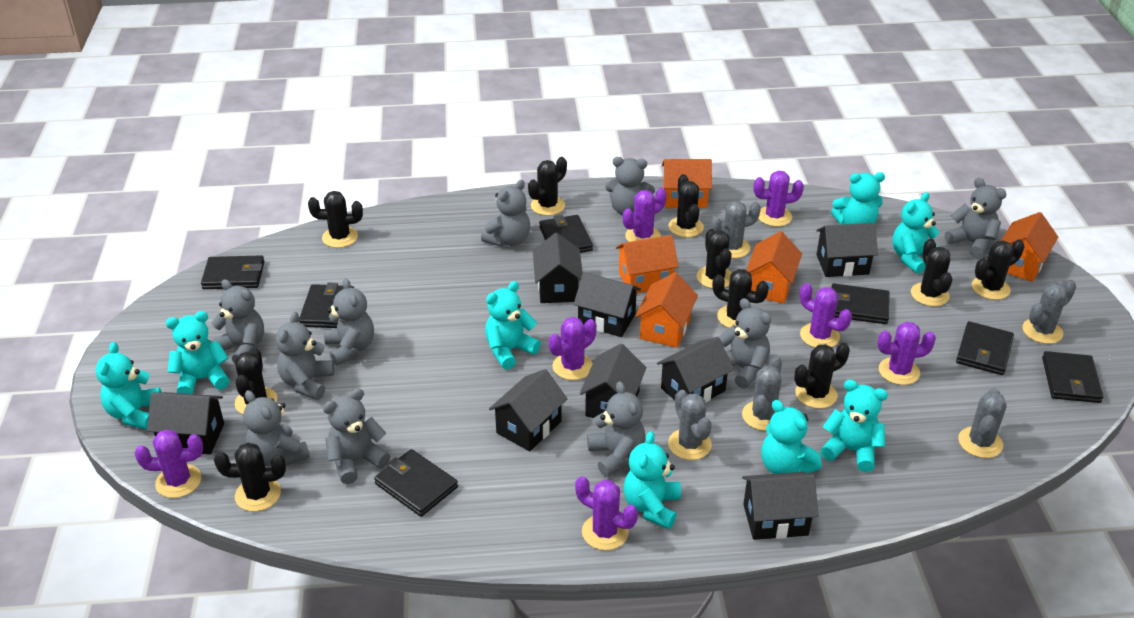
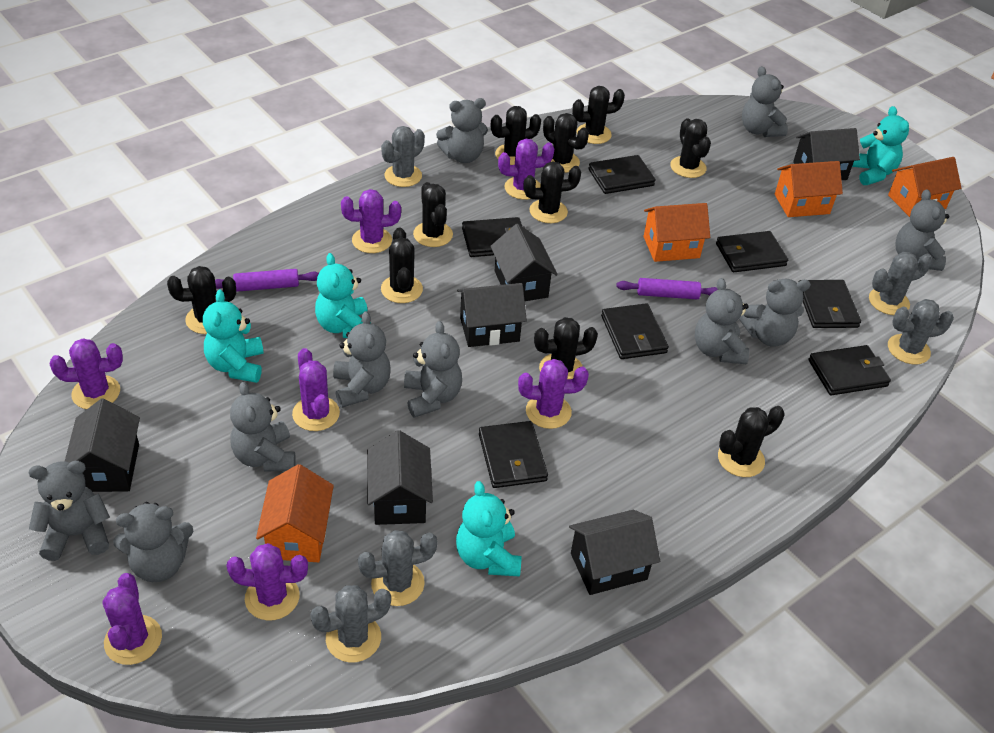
black house: [147,392,224,454] [489,369,568,451] [533,233,583,303] [574,272,641,337] [580,344,646,418] [657,337,734,403] [742,472,819,540] [816,223,878,277] = 8 -> [65,398,140,492] [367,430,433,525] [457,283,527,347] [490,224,558,301] [569,510,660,595] [793,128,860,180] = 6
orange house: [616,235,679,293] [635,272,698,348] [662,159,712,208] [746,231,802,303] [1001,212,1058,282] = 5 -> [256,464,334,562] [644,203,710,262] [775,161,843,217] [888,157,961,217] = 4
purple rolling pin: none = 0 -> [215,269,319,292] [616,278,718,299] = 2
turquoise teddy bear: [95,342,161,430] [166,311,230,394] [485,281,541,370] [624,431,681,529] [761,400,822,474] [820,380,888,472] [831,172,885,225] [892,192,939,274] = 8 -> [203,290,264,383] [315,253,368,338] [456,481,521,577] [852,106,909,185] = 4

